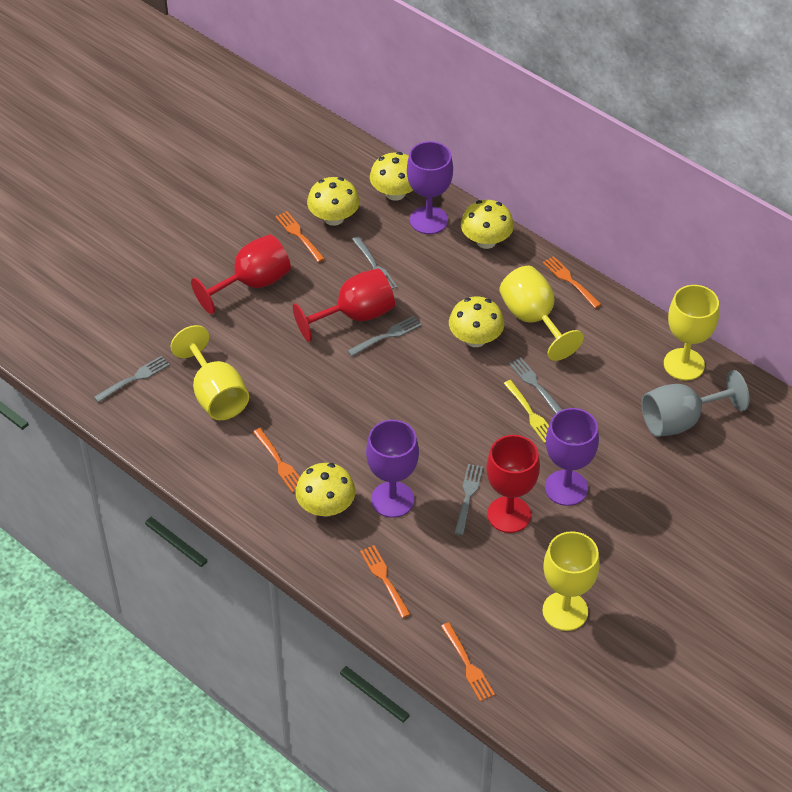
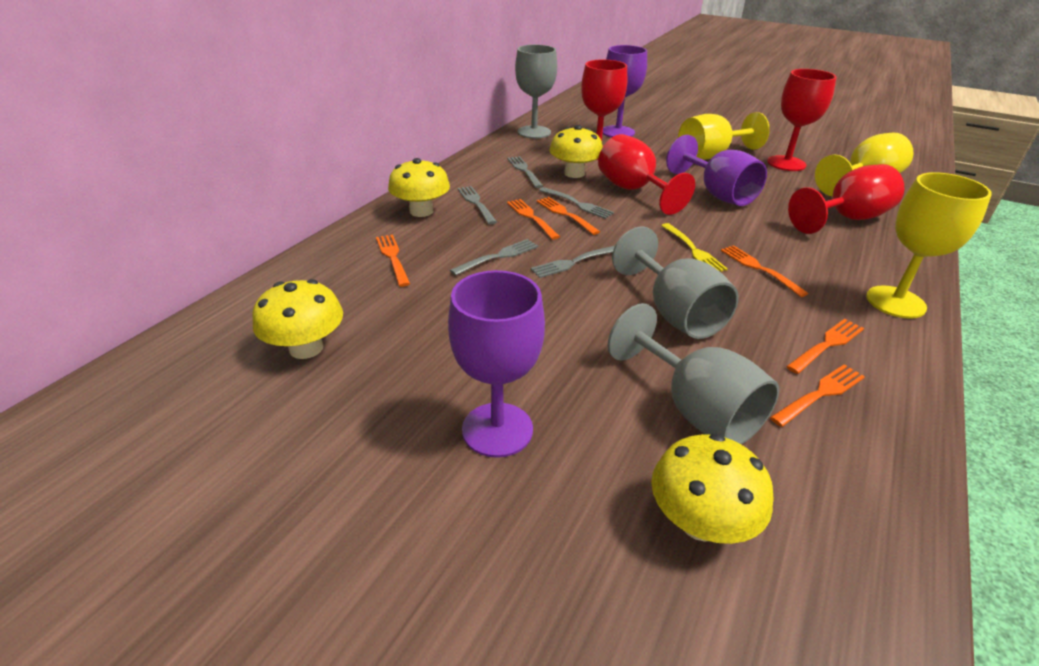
grey goblet: [641,370,750,437] = 1 -> [515,45,557,139] [608,303,779,445] [612,226,739,339] = 3
orange fork: [253,428,300,493] [275,211,325,262] [360,545,411,618] [441,622,495,701] [542,256,601,308] = 5 -> [376,234,410,287] [507,199,560,240] [537,197,600,235] [721,245,809,297] [770,364,865,427] [786,319,864,374] = 6
red goblet: [191,234,291,314] [293,268,395,342] [486,435,540,533] = 3 -> [581,60,627,160] [598,134,695,215] [767,69,837,171] [788,164,904,234] = 4
yellow goblet: [171,325,249,420] [499,266,584,361] [543,531,600,631] [664,285,719,381] = 4 -> [678,112,770,160] [815,132,914,196] [866,172,992,319] = 3
yellow mushroom: [295,463,356,517] [307,177,360,226] [370,152,413,201] [449,297,504,347] [461,200,514,249] = 5 -> [252,279,343,359] [388,158,450,217] [550,125,603,178] [651,433,774,544] = 4

